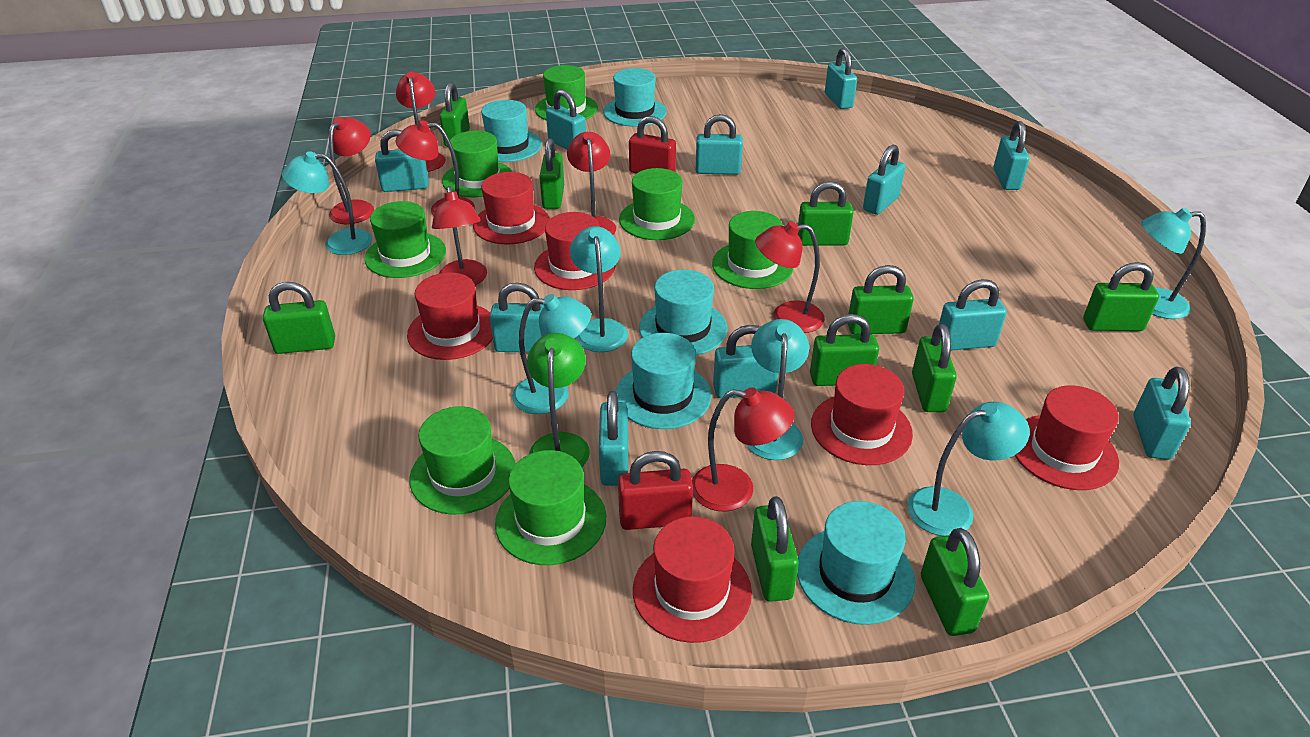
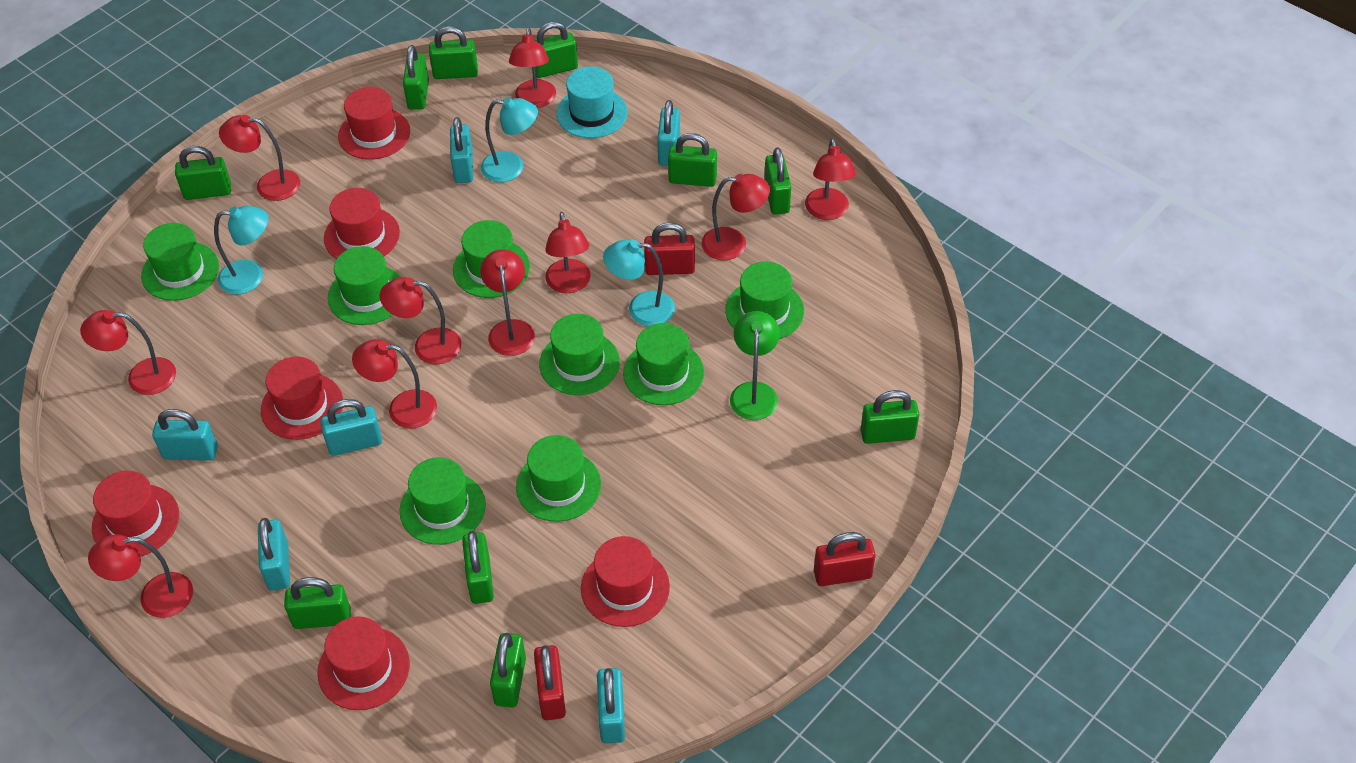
green hat: [364,201,446,278] [409,406,516,514] [442,131,512,197] [495,450,606,565] [535,65,598,121] [619,168,695,240] [712,211,793,289] = 7 -> [141,223,219,301] [328,246,400,325] [399,457,486,545] [453,220,530,298] [516,435,601,522] [539,314,620,395] [623,323,704,405] [725,262,804,339] = 8
red lamp: [329,117,374,224] [396,71,446,172] [396,120,475,216] [432,186,487,285] [567,132,616,235] [692,387,794,512] [755,222,825,333] = 7 -> [80,310,176,395] [88,534,193,618] [219,115,300,201] [352,339,437,428] [380,277,461,364] [480,249,535,356] [509,28,556,108] [545,212,591,293] [701,174,770,260] [805,139,856,220] = 10
red padlock: [618,451,693,530] [629,116,676,173] = 2 -> [534,645,566,720] [644,222,695,275] [814,532,875,586] = 3
turquoise hat: [481,100,542,162] [603,68,667,126] [615,333,712,429] [639,270,727,355] [797,501,915,625] = 5 -> [556,67,628,138] = 1
turquoise lamp: [282,151,372,255] [512,294,591,414] [570,226,628,352] [747,319,809,460] [907,402,1030,536] [1141,208,1206,319] = 6 -> [214,206,268,294] [481,97,538,182] [603,240,675,326] = 3
turquoise padlock: [375,129,429,192] [489,283,544,353] [546,89,586,150] [599,391,628,486] [696,114,743,175] [713,325,778,398] [825,48,857,109] [863,144,905,215] [939,279,1007,350] [993,121,1029,190] [1133,367,1191,460] = 11 -> [152,409,218,461] [258,518,290,591] [320,399,382,456] [450,117,473,183] [597,668,625,743] [657,100,680,166] = 6

